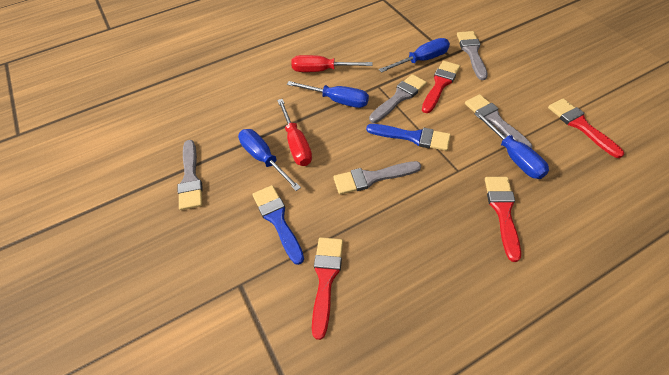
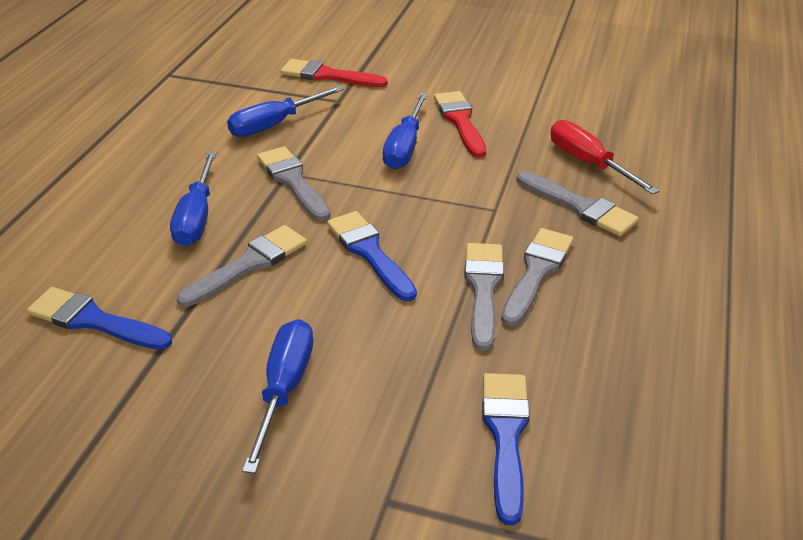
blue brush: [252,185,304,265] [366,124,451,151] = 2 -> [27,287,172,350] [327,211,417,302] [482,373,530,525] = 3
red brush: [312,237,343,340] [422,61,460,113] [485,177,521,262] [548,99,624,158] = 4 -> [280,59,388,87] [434,91,486,158] = 2
red screwdriver: [277,99,312,166] [291,55,373,72] = 2 -> [550,120,659,195] = 1

